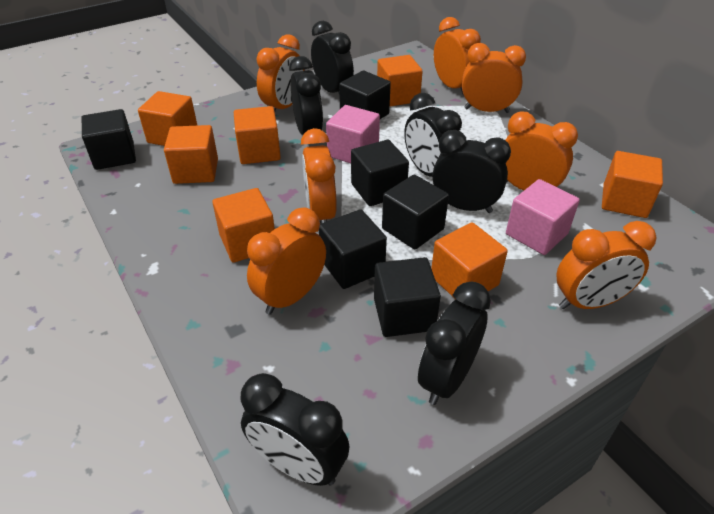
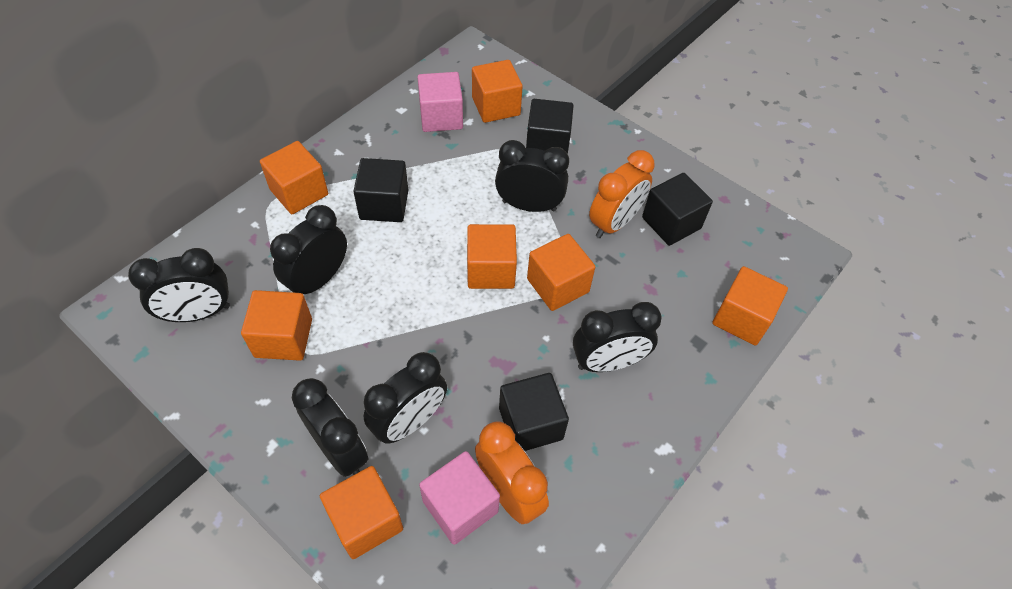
black cube: [82,109,136,170] [319,209,387,289] [339,70,391,119] [351,140,409,206] [374,257,441,337] [382,175,449,249] = 6 -> [353,158,408,222] [499,373,569,451] [526,99,574,154] [642,173,713,246] = 4
orange clock: [247,207,326,315] [256,34,304,111] [301,128,337,224] [434,17,481,94] [462,43,526,113] [506,111,578,190] [556,221,657,309] = 7 -> [475,421,549,524] [589,150,655,238] = 2

